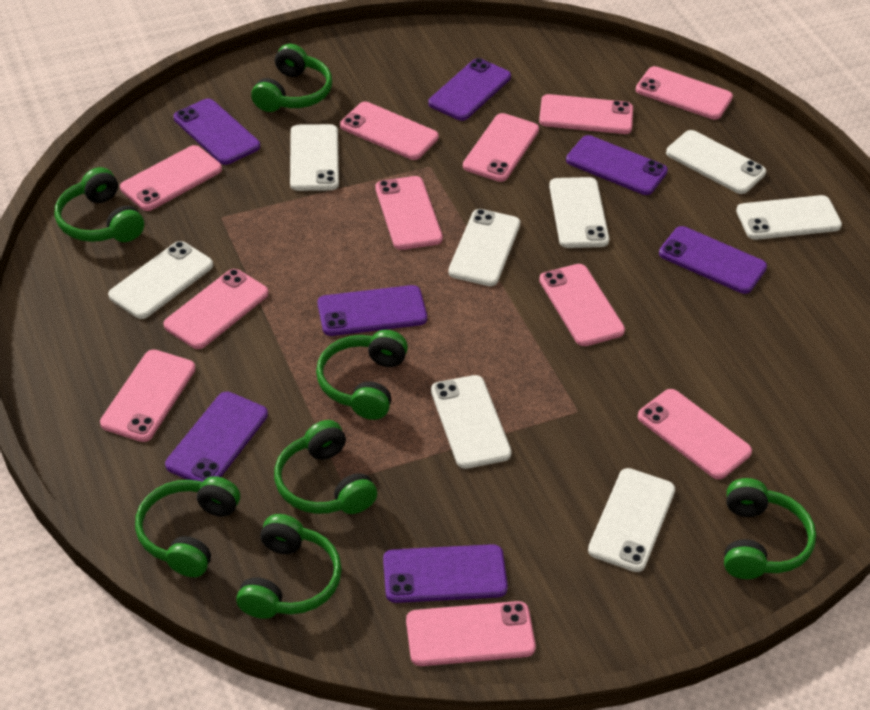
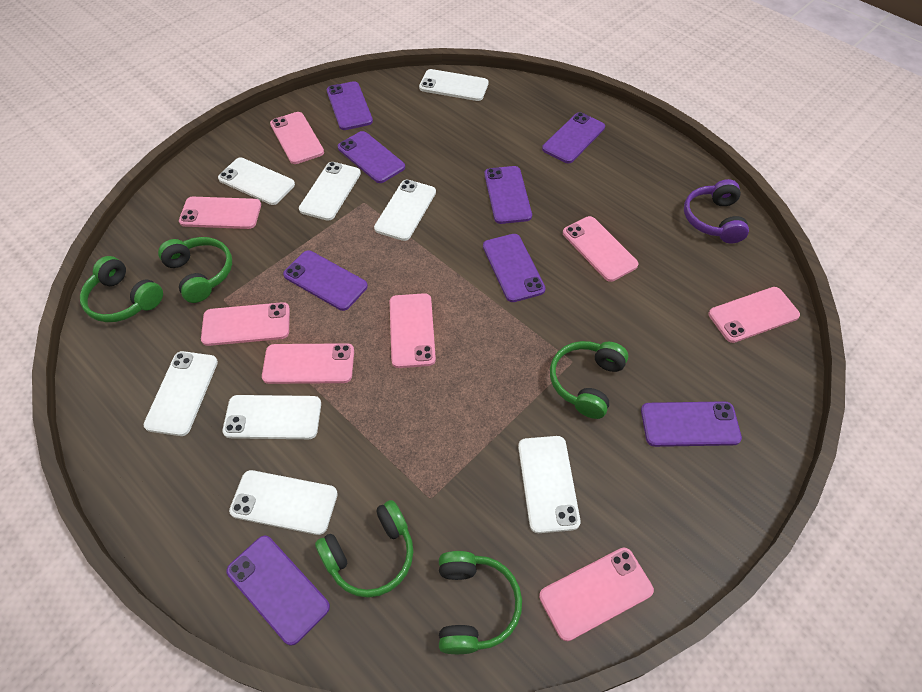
green headphones: [55,167,144,242] [135,476,240,577] [236,514,342,619] [251,44,332,112] [274,420,377,514] [316,330,408,420] [724,478,816,579] = 7 -> [80,256,163,322] [158,237,232,303] [315,500,413,598] [439,551,522,654] [550,341,628,419] = 5
pink phone: [100,350,196,442] [120,145,222,211] [163,269,268,349] [340,102,439,160] [375,176,443,250] [406,601,536,666] [463,113,539,182] [539,94,633,134] [539,264,625,346] [636,66,733,120] [638,389,752,479] = 11 -> [179,197,261,229] [201,302,290,346] [262,343,354,384] [270,112,324,164] [390,293,436,368] [539,548,654,641] [563,216,638,282] [709,287,800,343] = 8
purple headphones: none = 0 -> [684,179,749,244] = 1
purple phone: [165,392,268,482] [174,99,260,165] [318,285,427,336] [383,544,508,603] [428,58,511,121] [566,135,668,195] [659,226,767,294] = 7 -> [226,535,330,646] [283,250,368,311] [327,81,373,130] [338,131,405,183] [483,234,546,302] [484,166,532,224] [542,112,605,163] [641,401,742,447] = 8

